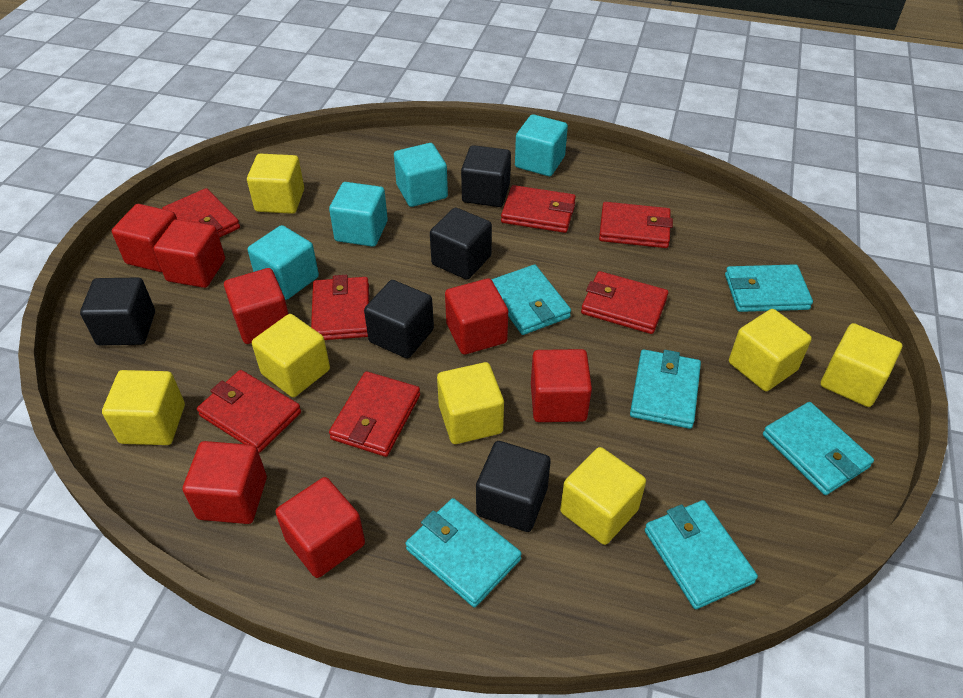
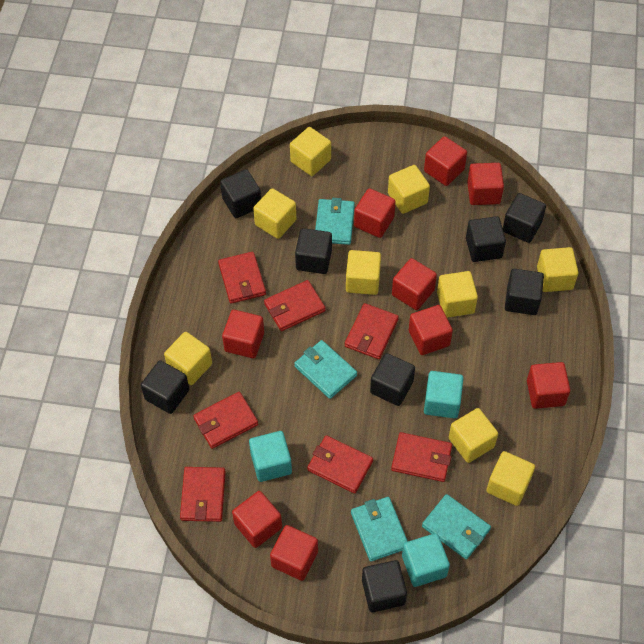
black cube: [80,277,155,345] [364,280,434,358] [430,208,492,280] [461,145,511,207] [476,441,551,532] = 5 -> [141,360,189,414] [220,169,261,218] [295,228,332,274] [362,560,407,612] [370,353,415,406] [466,216,506,262] [503,193,546,243] [505,269,544,315] = 8
red cube: [112,204,177,272] [154,219,225,288] [183,441,267,524] [224,268,289,344] [275,477,365,578] [445,278,508,355] [531,349,592,422] = 7 -> [222,310,264,358] [232,491,282,548] [270,525,318,581] [354,188,396,238] [392,258,437,310] [409,305,453,355] [424,136,467,186] [467,163,504,205] [527,362,570,409] = 9
turquoise cube: [248,225,319,300] [329,182,388,247] [394,143,448,207] [515,114,568,176] = 4 -> [249,431,292,482] [402,533,450,587] [424,371,463,419] = 3
turquoise wallet: [405,498,522,607] [491,265,571,335] [630,350,701,429] [645,500,758,609] [725,264,813,312] [763,402,874,495] = 6 -> [294,340,357,399] [315,198,355,245] [351,497,408,562] [422,494,491,559] = 4
yellow cube: [102,370,185,445] [247,154,304,214] [252,314,330,397] [437,362,504,444] [560,447,646,545] [729,309,812,391] [821,323,902,407] = 7 -> [164,332,212,385] [253,188,296,239] [290,127,331,176] [346,250,381,295] [388,165,430,214] [437,271,478,318] [449,408,498,463] [486,451,535,506] [537,247,579,292] = 9

